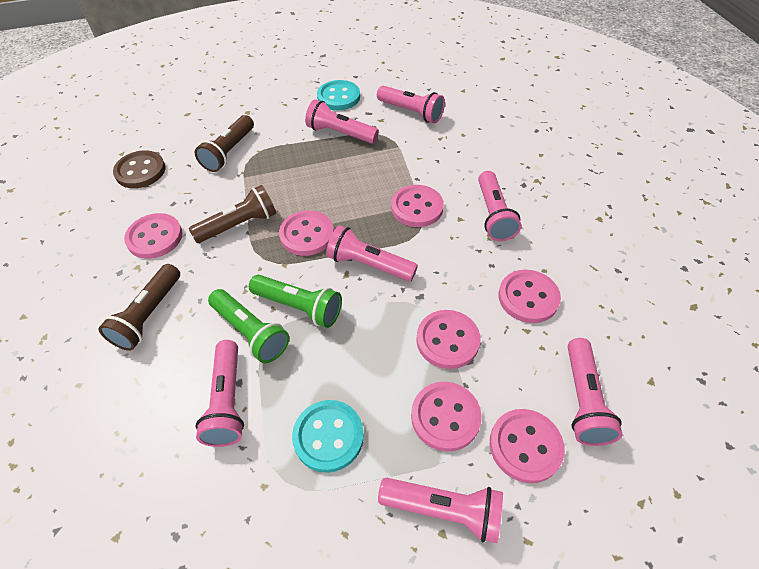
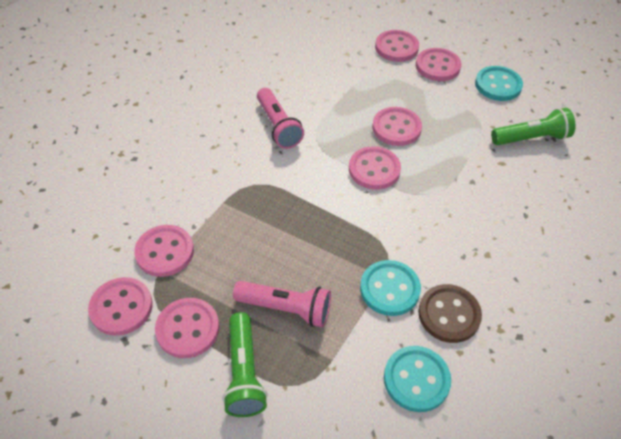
brown flashlight: [98,264,180,351] [189,185,276,243] [195,115,254,172] = 3 -> none = 0
pink flashlight: [196,340,244,447] [305,99,379,144] [326,225,418,281] [377,86,445,123] [378,478,503,543] [478,171,521,241] [568,338,622,446] = 7 -> [233,281,331,327] [257,88,304,149] = 2
turquoise button: [292,400,364,473] [317,80,360,111] = 2 -> [360,260,421,316] [384,346,451,412] [475,66,523,101] = 3

